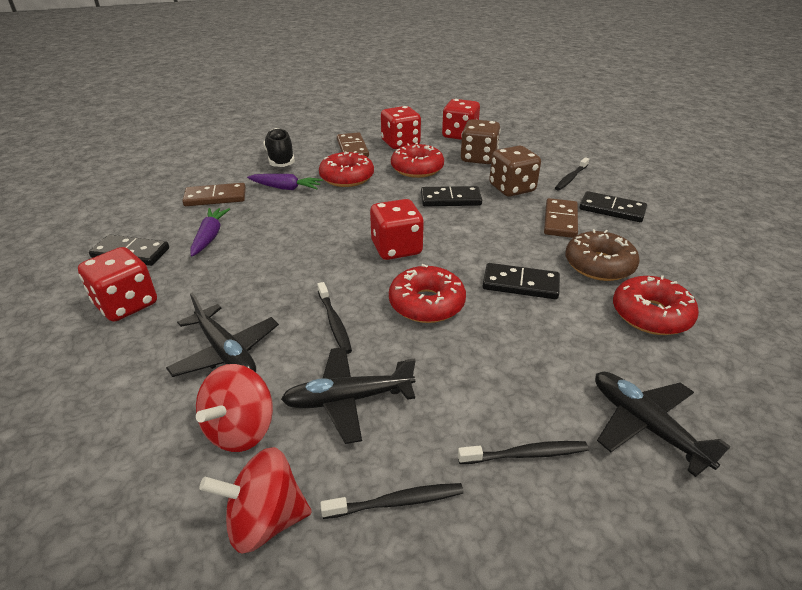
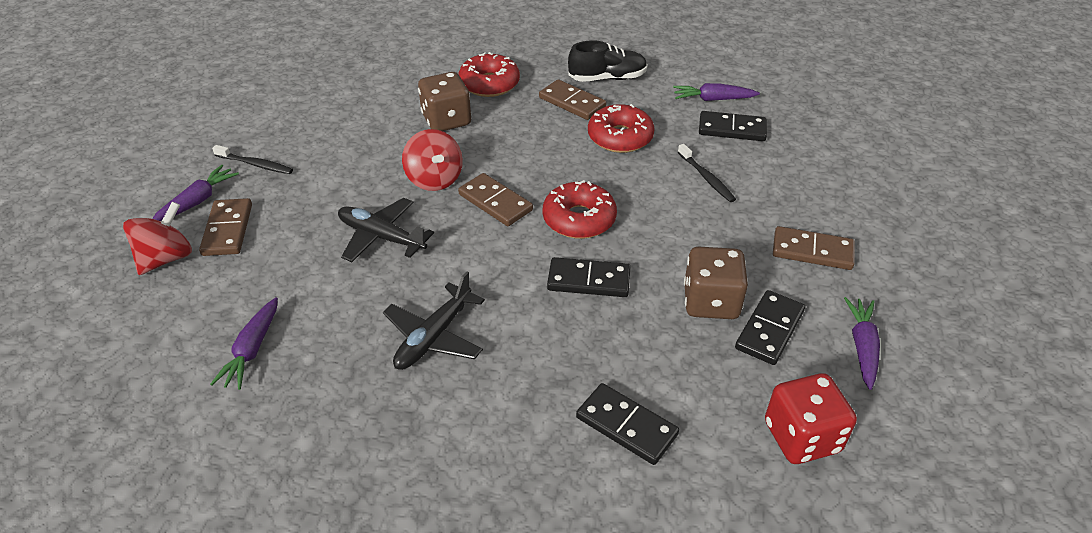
black plane: [166,293,279,377] [281,347,415,444] [595,372,731,477] = 3 -> [338,198,434,262] [383,271,485,370] = 2
black toothbrush: [317,282,352,354] [320,483,464,519] [458,441,589,464] [555,157,589,191] = 4 -> [212,145,293,174] [678,144,736,202] = 2
brown domino: [182,183,246,206] [337,132,369,157] [544,198,578,238] = 3 -> [199,198,252,256] [458,173,533,226] [539,79,606,120] [773,226,854,270] = 4
brown donut: [565,229,640,281] = 1 -> none = 0
purple carrot: [190,208,230,256] [247,174,323,190] = 2 -> [152,165,239,221] [210,297,278,390] [673,83,760,101] [844,297,880,390] = 4
red dice: [78,247,157,322] [370,199,424,260] [381,106,421,149] [442,99,480,140] = 4 -> [765,373,857,464] = 1
red donut: [319,151,374,187] [389,264,466,323] [391,142,444,178] [613,275,699,335] = 4 -> [458,52,520,97] [543,180,617,239] [588,104,655,153] = 3

